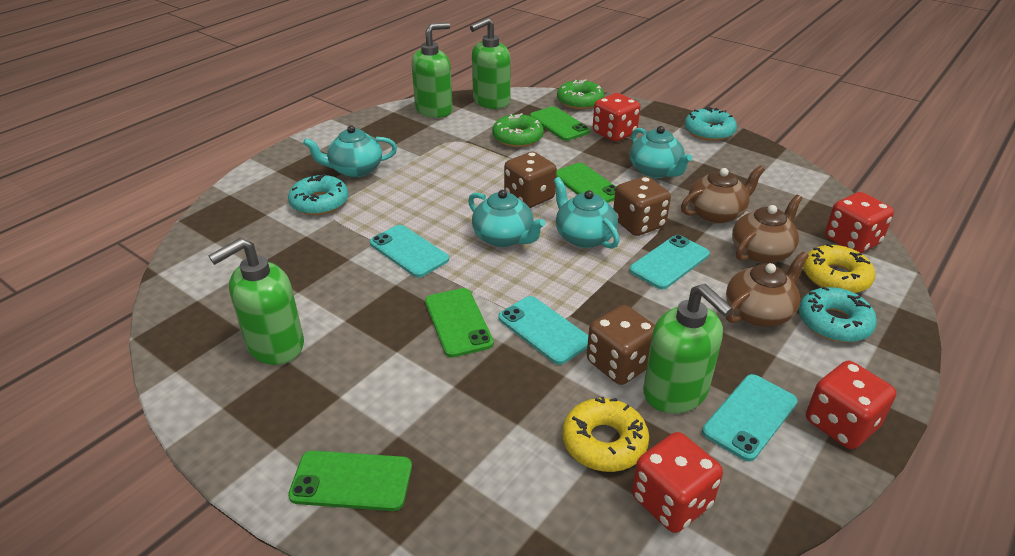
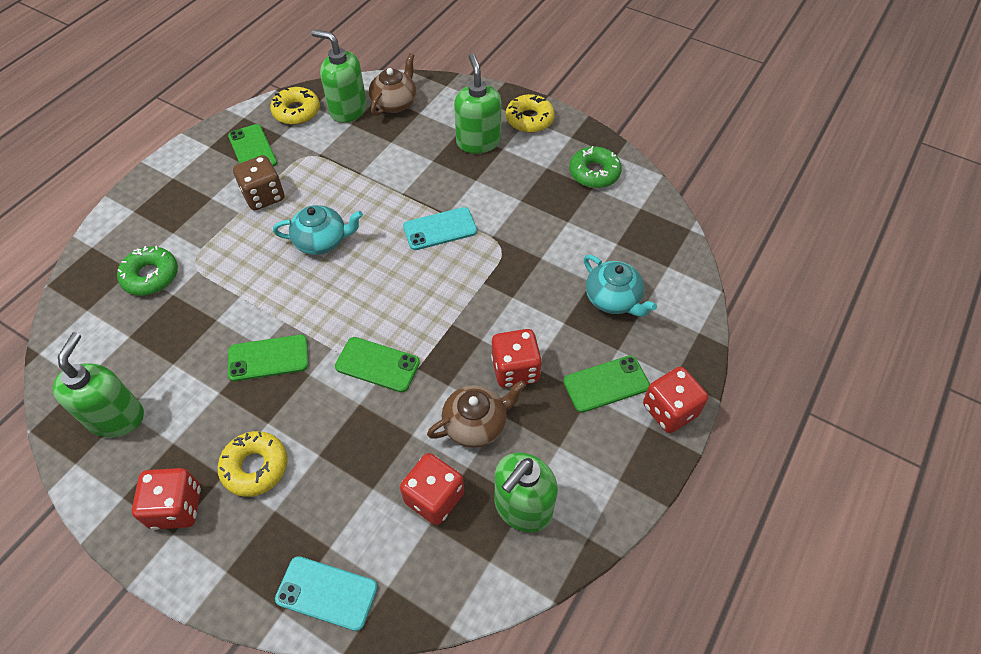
brown dice: [504,152,557,208] [587,305,655,385] [613,176,671,236] = 3 -> [233,155,284,210] = 1
brown teapot: [681,166,765,224] [726,251,809,327] [732,195,802,264] = 3 -> [369,53,416,116] [427,380,526,448] = 2
turquoise donut: [288,174,349,215] [685,107,737,141] [799,286,877,342] = 3 -> none = 0
turquoise phone: [370,225,449,278] [498,296,588,365] [629,235,710,289] [702,374,797,461] = 4 -> [275,556,378,631] [403,207,477,250] = 2
turquoise teapot: [303,125,397,177] [468,190,546,247] [553,177,619,249] [630,126,692,178] = 4 -> [273,205,363,255] [584,255,657,317] = 2
yellow donut: [562,397,649,472] [803,244,875,293] = 2 -> [218,431,288,497] [270,87,320,125] [506,94,555,133] = 3

